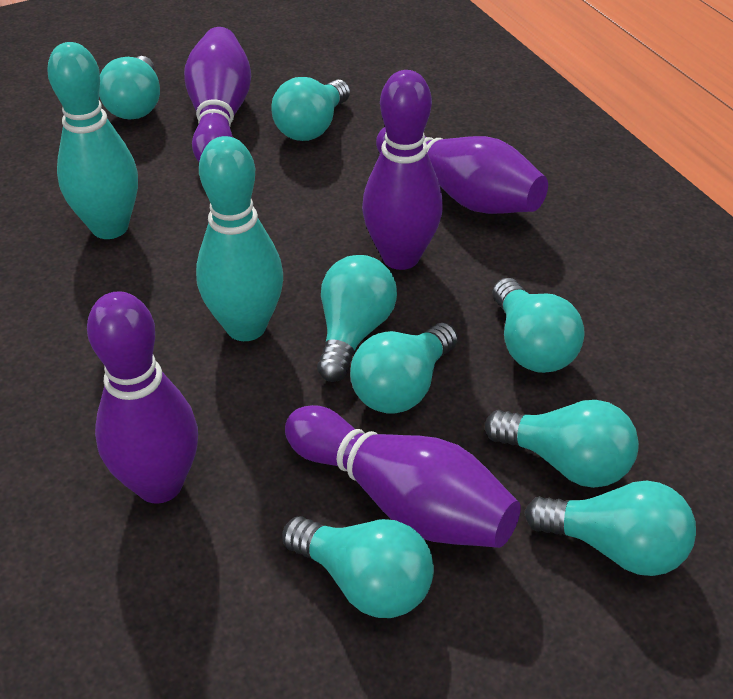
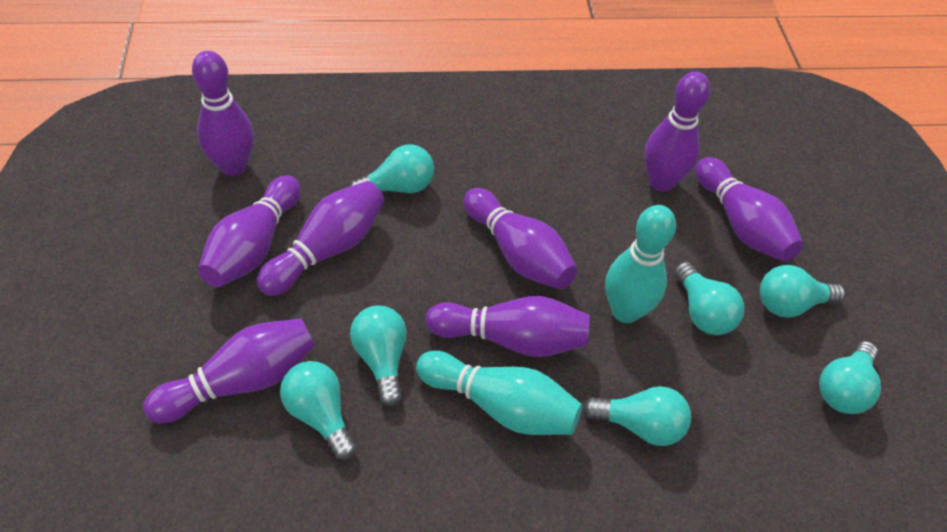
purple bowling pin: [87,291,198,504] [184,27,251,162] [285,405,521,548] [362,70,443,270] [376,127,548,214] = 5 -> [143,319,315,423] [192,51,254,176] [198,176,301,287] [256,181,385,296] [425,296,590,357] [463,188,577,289] [644,72,710,192] [695,157,803,262] = 8
turquoise light bulb: [99,56,160,119] [271,77,350,141] [283,516,434,618] [317,255,397,382] [350,323,458,414] [485,400,639,488] [492,278,585,373] [525,481,696,576] = 8 -> [280,361,357,460] [349,144,434,193] [350,306,407,407] [583,386,691,446] [674,262,744,335] [760,265,845,318] [819,341,881,414] = 7

